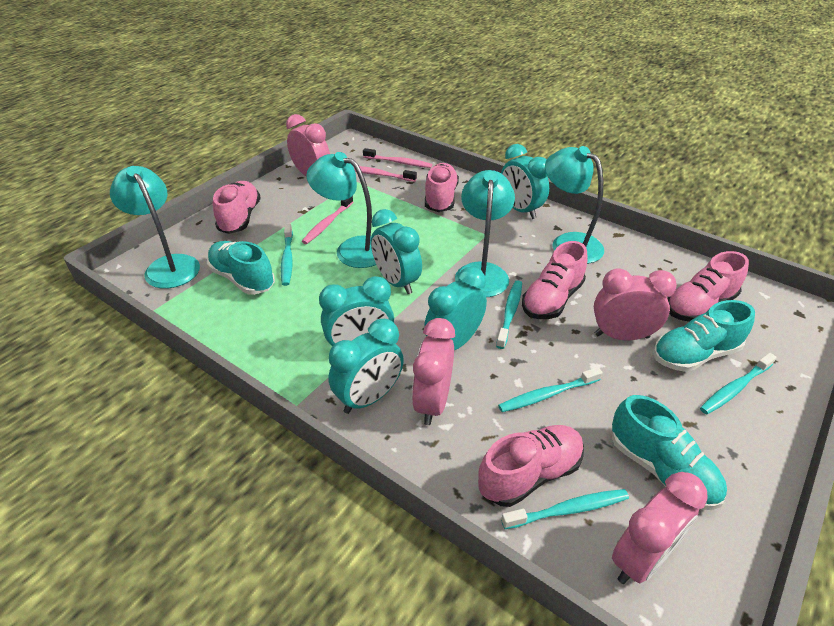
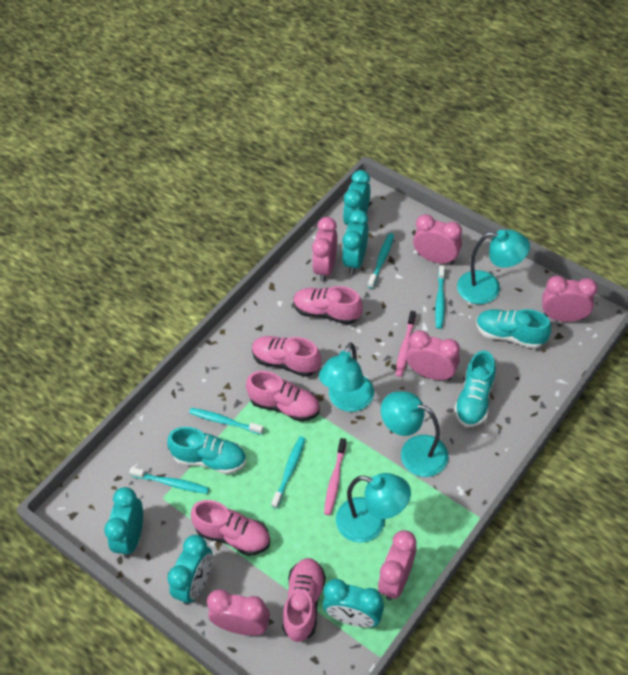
pink clock: [286,114,330,176] [412,318,455,425] [594,268,677,341] [612,472,708,584] = 4 -> [207,589,270,636] [312,217,337,282] [378,530,416,600] [407,330,460,380] [413,214,462,264] [542,276,598,322] = 6
pink toothbrush: [302,196,353,244] [353,166,417,182] [363,148,433,168] = 3 -> [324,438,347,515] [396,311,416,377] = 2

